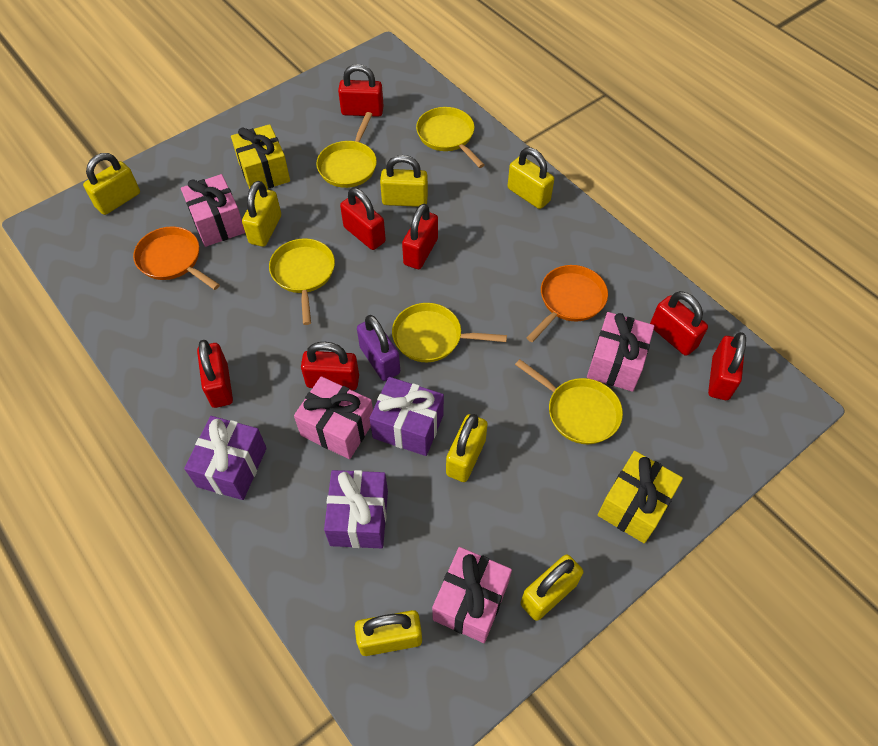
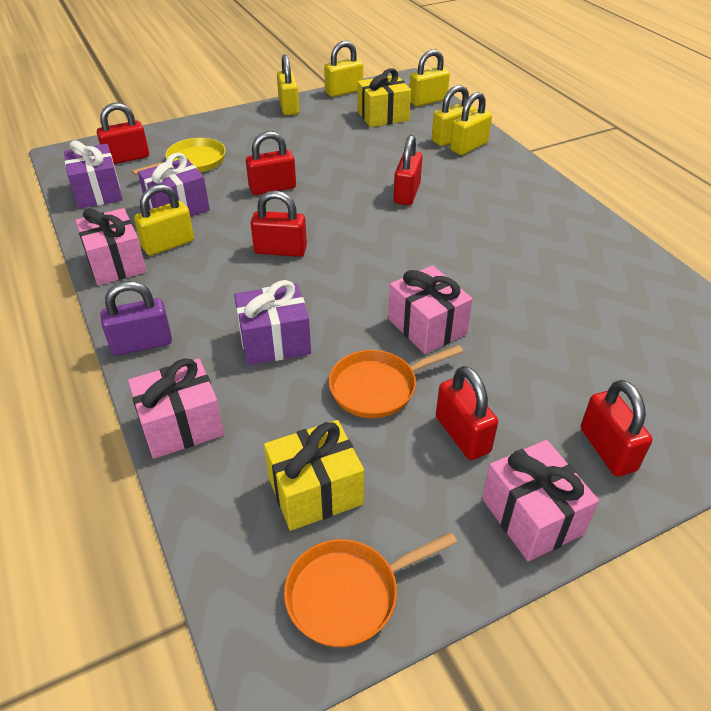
red padlock: [197,340,233,408] [301,342,359,390] [338,64,384,117] [340,188,386,250] [402,204,438,269] [650,291,708,356] [708,332,746,400] = 7 -> [97,103,149,164] [246,131,296,195] [251,190,307,257] [394,135,422,205] [436,366,498,460] [581,380,652,476] = 6
yellow padlock: [83,153,140,215] [242,181,281,247] [355,610,422,656] [380,155,428,207] [446,414,488,482] [508,148,554,209] [521,554,583,621] = 7 -> [134,184,194,255] [277,54,299,115] [324,41,363,97] [410,49,450,106] [432,85,475,146] [450,92,492,155] = 6
yellow pan: [269,238,335,325] [316,112,377,188] [392,303,507,362] [416,107,485,168] [515,359,623,444] = 5 -> [131,138,226,175] = 1

